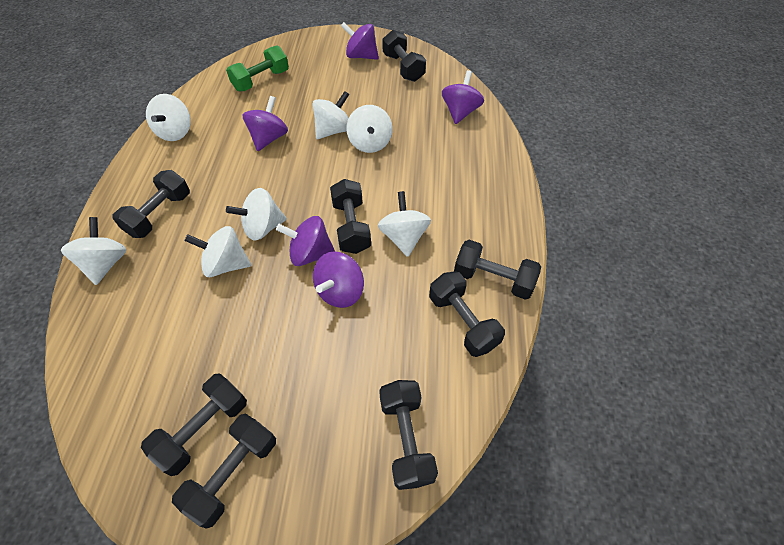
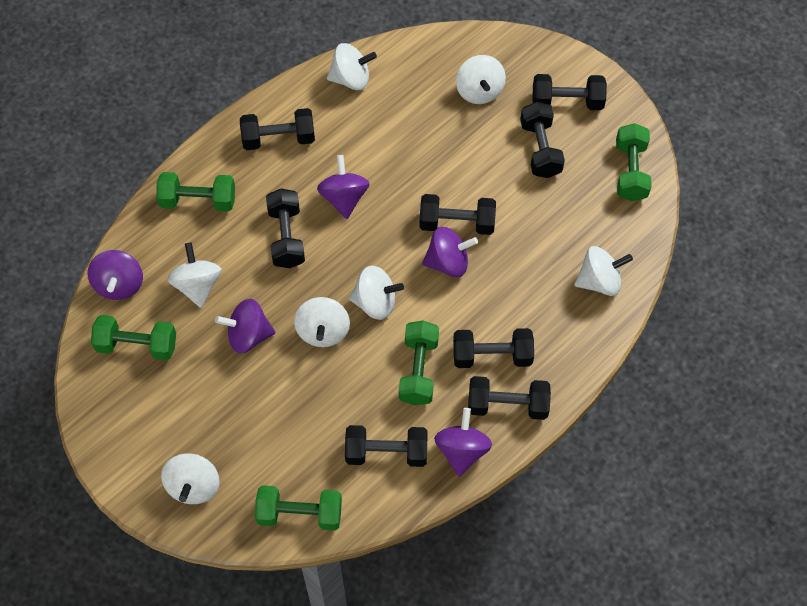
green dumbbell: [226,46,289,92] = 1 -> [91,315,176,361] [156,172,235,212] [255,485,342,531] [399,320,439,405] [616,123,652,201] = 5

